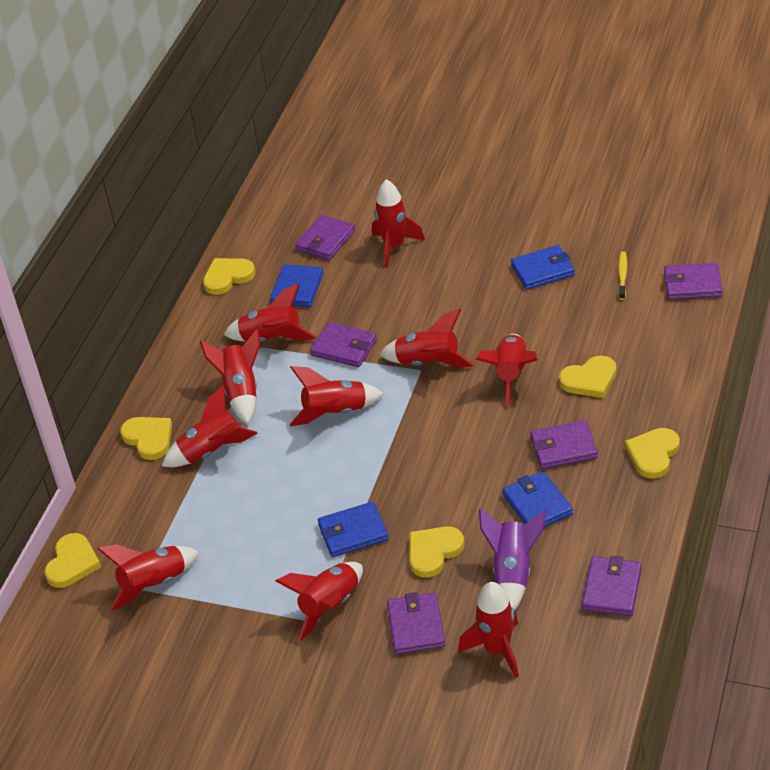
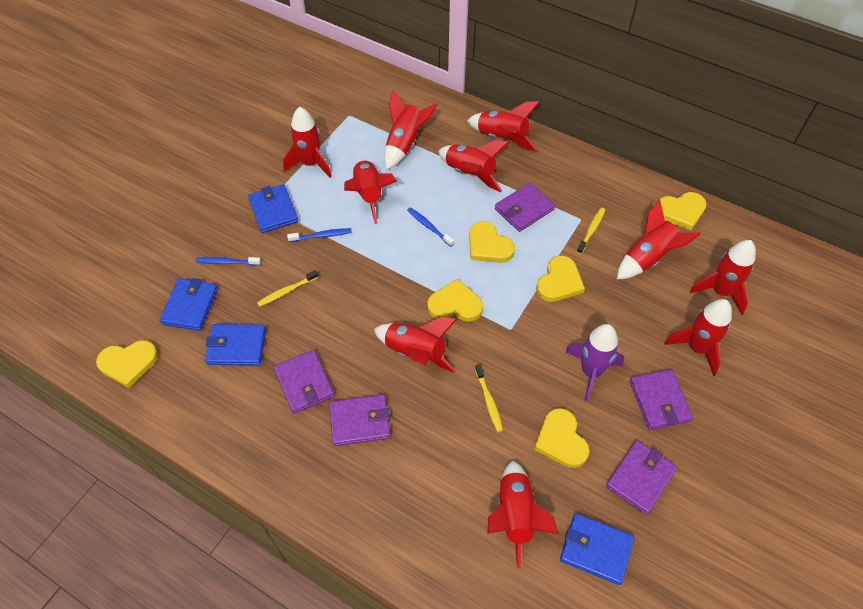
blue toothbrush: none = 0 -> [196,257,261,266] [287,228,352,242] [407,207,454,247] = 3
purple wallet: [295,215,355,260] [310,322,377,367] [387,592,445,654] [530,420,598,469] [582,556,642,616] [664,263,723,300] = 6 -> [274,350,335,414] [329,394,391,446] [495,183,555,232] [606,441,677,515] [630,369,693,430] = 5
yellow toothbrush: [618,252,627,300] = 1 -> [257,270,319,307] [475,364,503,432] [577,208,605,254] = 3

